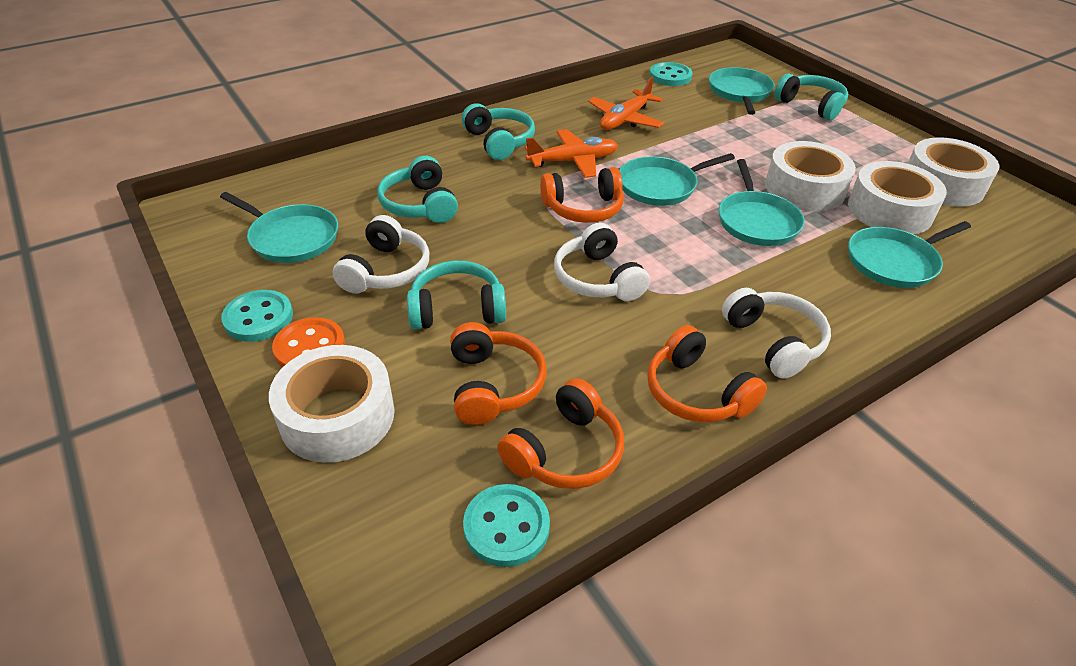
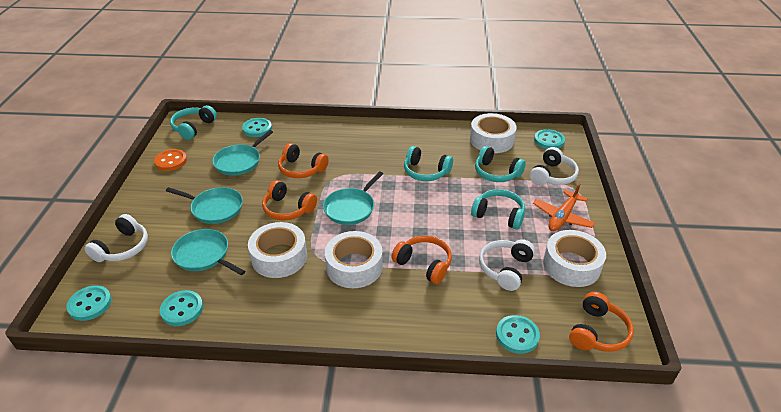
orange plane: [525,129,618,178] [588,77,664,130] = 2 -> [533,183,595,231] = 1
turquoise button: [221,290,293,342] [463,484,550,567] [649,62,693,86] = 3 -> [66,285,112,321] [160,290,203,326] [242,118,272,137] [496,315,540,354] [534,129,565,149] = 5
turquoise pan: [220,192,338,263] [619,153,735,206] [709,67,775,115] [719,159,804,246] [848,221,971,288] = 5 -> [166,187,243,224] [171,229,245,275] [212,130,273,176] [323,171,383,225] = 4

